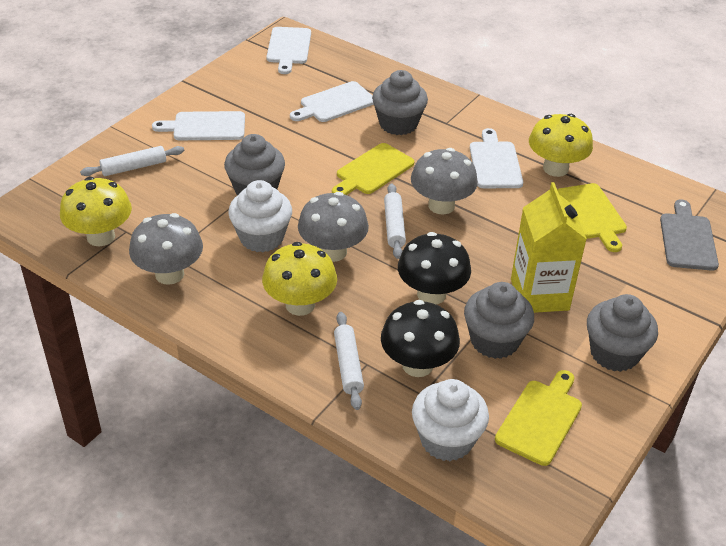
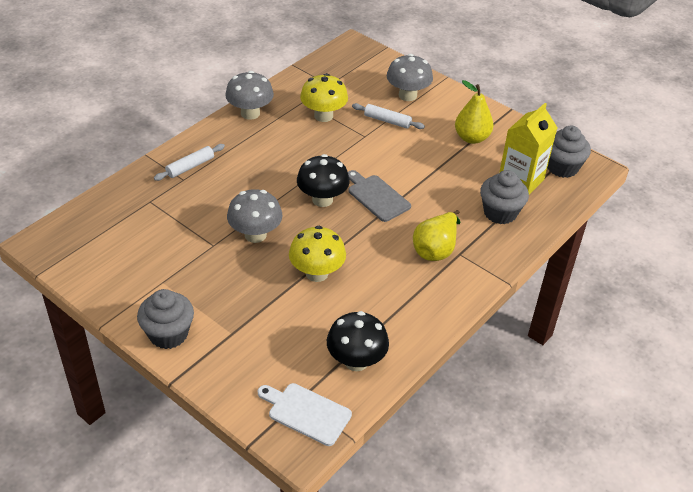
grey cupcake: [224,134,285,195] [372,70,428,135] [464,282,534,359] [587,294,658,372] = 4 -> [137,289,194,349] [480,170,529,224] [548,126,591,178] = 3
white cupcake: [228,180,292,252] [412,379,489,461] = 2 -> none = 0
white cutting board: [152,111,245,140] [266,27,311,74] [290,81,374,122] [470,128,523,188] = 4 -> [258,383,352,446] = 1
white rolling pin: [80,146,184,176] [334,312,364,410] [384,183,406,259] = 3 -> [154,144,225,181] [352,103,425,129] = 2
yellow cutting board: [332,143,414,195] [495,370,582,466] [557,183,627,252] = 3 -> none = 0
yellow mushroom: [60,177,132,247] [262,242,337,316] [529,114,593,177] = 3 -> [289,226,346,282] [300,73,348,122] = 2
yellow pear: none = 0 -> [413,210,460,261] [455,80,494,144] = 2

